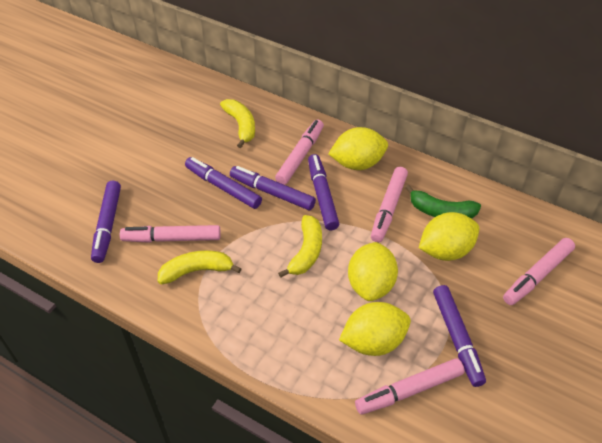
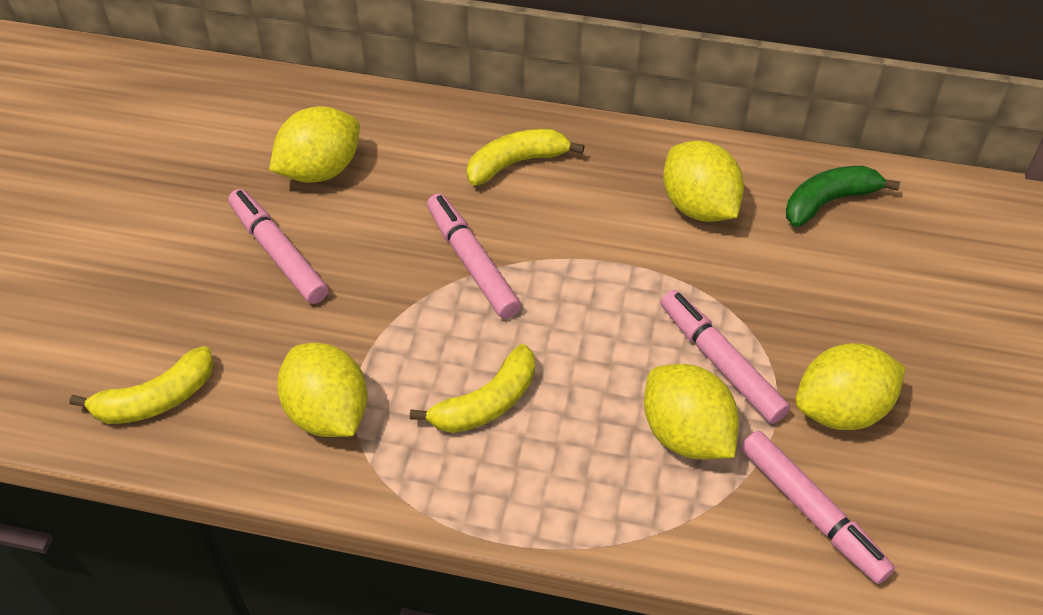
pink marker: [120,225,221,243] [275,120,324,185] [355,358,465,415] [371,167,408,242] [503,238,575,305] = 5 -> [228,189,328,304] [427,194,521,318] [661,290,790,424] [741,431,895,584] = 4
purple marker: [91,180,121,263] [185,157,262,209] [230,166,316,211] [308,154,339,230] [433,285,486,387] = 5 -> none = 0
yellow lemon: [328,127,388,170] [339,302,411,356] [348,242,398,301] [419,212,479,261] = 4 -> [269,106,360,183] [277,343,368,437] [644,364,739,459] [663,141,744,222] [796,343,906,430] = 5

